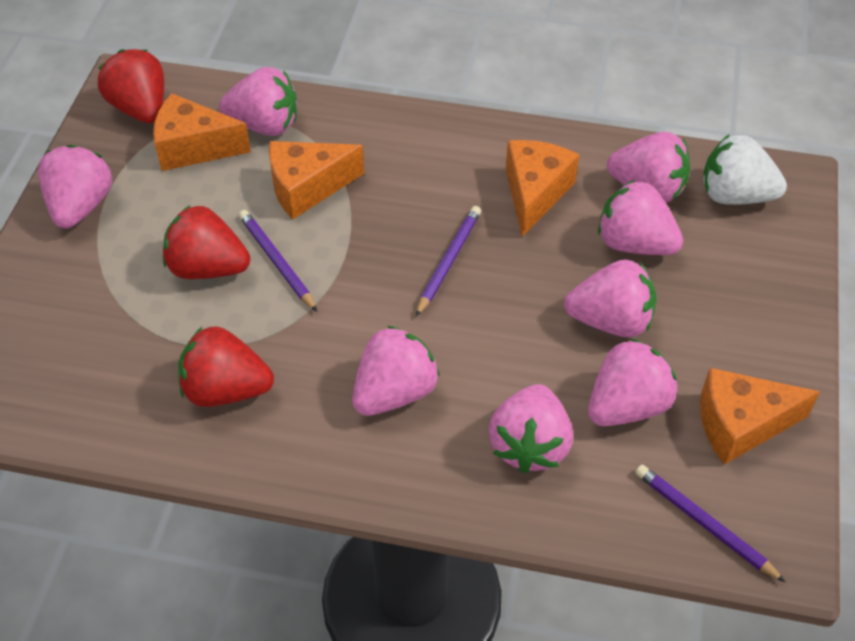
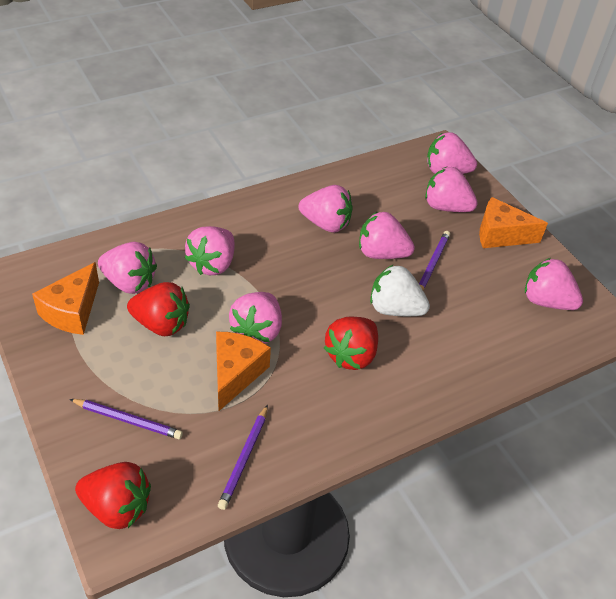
orange cheese: [153,93,251,171] [269,141,364,219] [506,140,579,237] [700,368,820,465] = 4 -> [32,262,99,335] [216,332,271,411] [479,197,548,248] = 3

